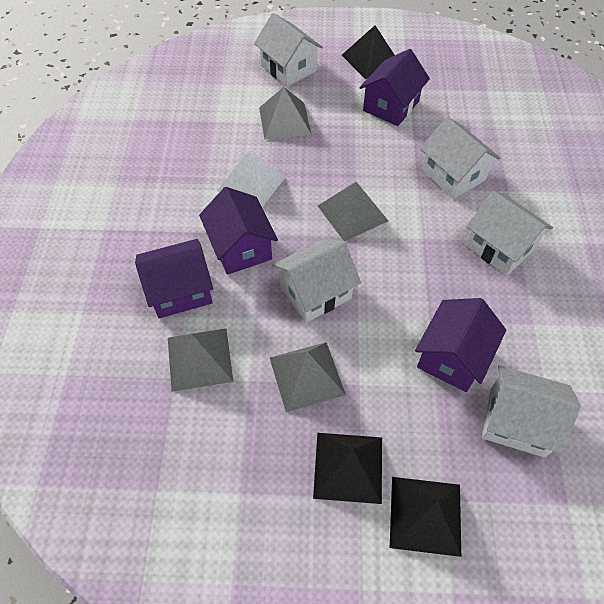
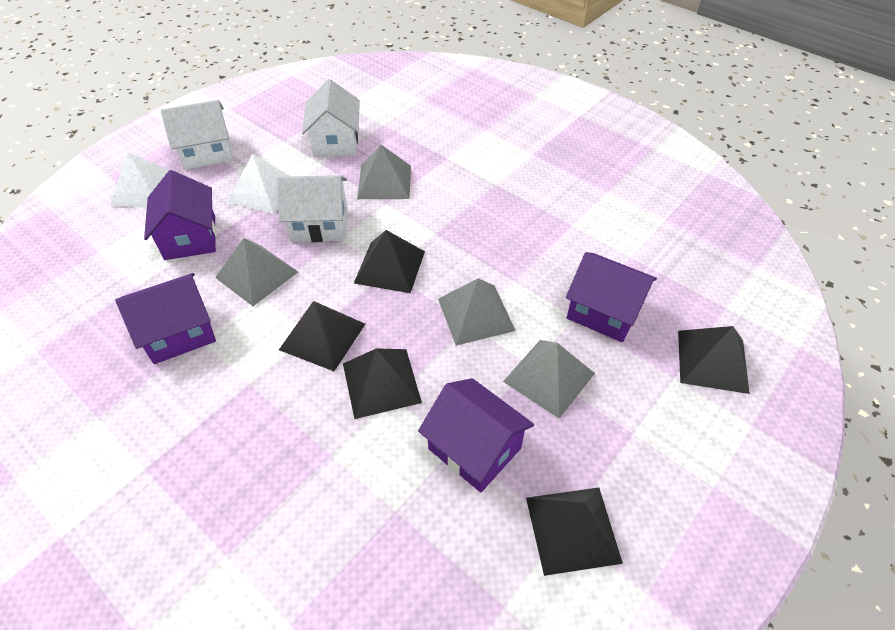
black pyramid: [313,433,382,504] [342,26,395,79] [390,477,461,557] = 3 -> [279,301,365,371] [343,348,422,419] [354,230,425,293] [526,487,623,576] [678,326,750,394] = 5
white house: [254,13,323,87] [273,238,361,323] [420,117,500,199] [465,191,553,276] [482,365,581,458] = 5 -> [161,100,233,170] [277,175,347,242] [302,79,360,157] = 3
white pyramid: [217,152,286,207] = 1 -> [110,152,169,208] [227,154,289,214] = 2

